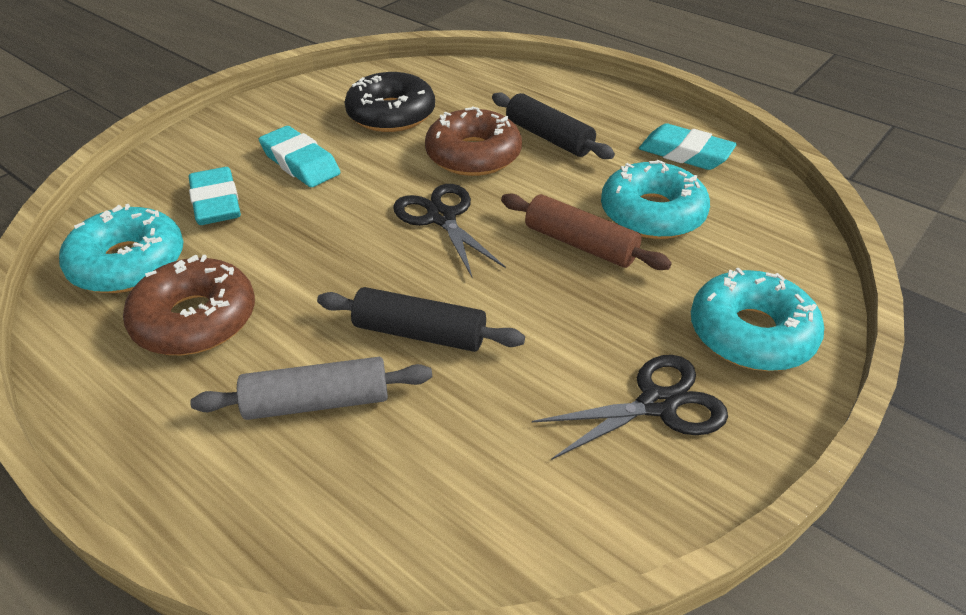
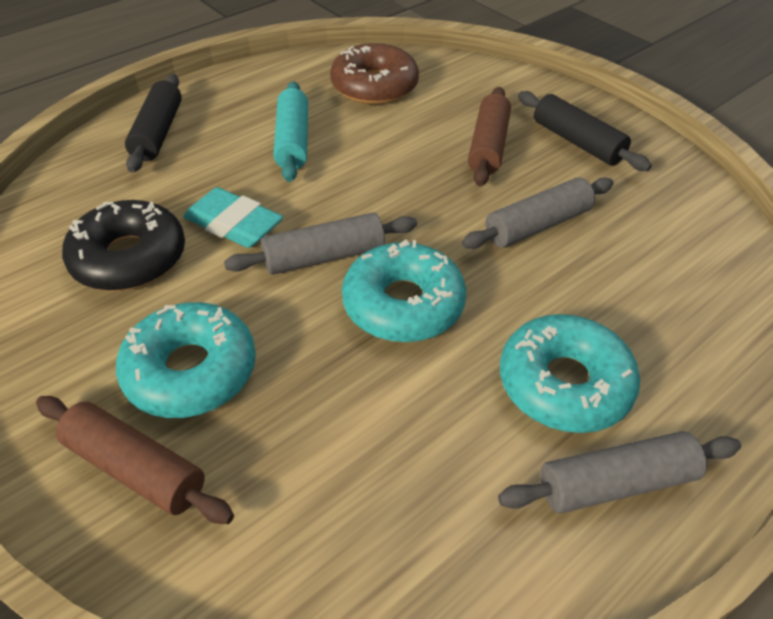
black scissors: [393,184,506,277] [532,355,728,460] = 2 -> none = 0
brown donut: [123,255,255,355] [425,106,522,176] = 2 -> [330,43,419,104] = 1
brown rolling pin: [501,193,672,270] = 1 -> [36,396,234,524] [468,87,511,186] = 2
grey rolling pin: [190,357,432,420] = 1 -> [224,213,417,275] [462,177,613,249] [498,431,741,514] = 3
turquoise eraser: [189,167,241,225] [259,126,340,187] [639,124,737,170] = 3 -> [183,187,283,248] = 1
turquoise rolling pin: none = 0 -> [273,81,308,182] = 1

